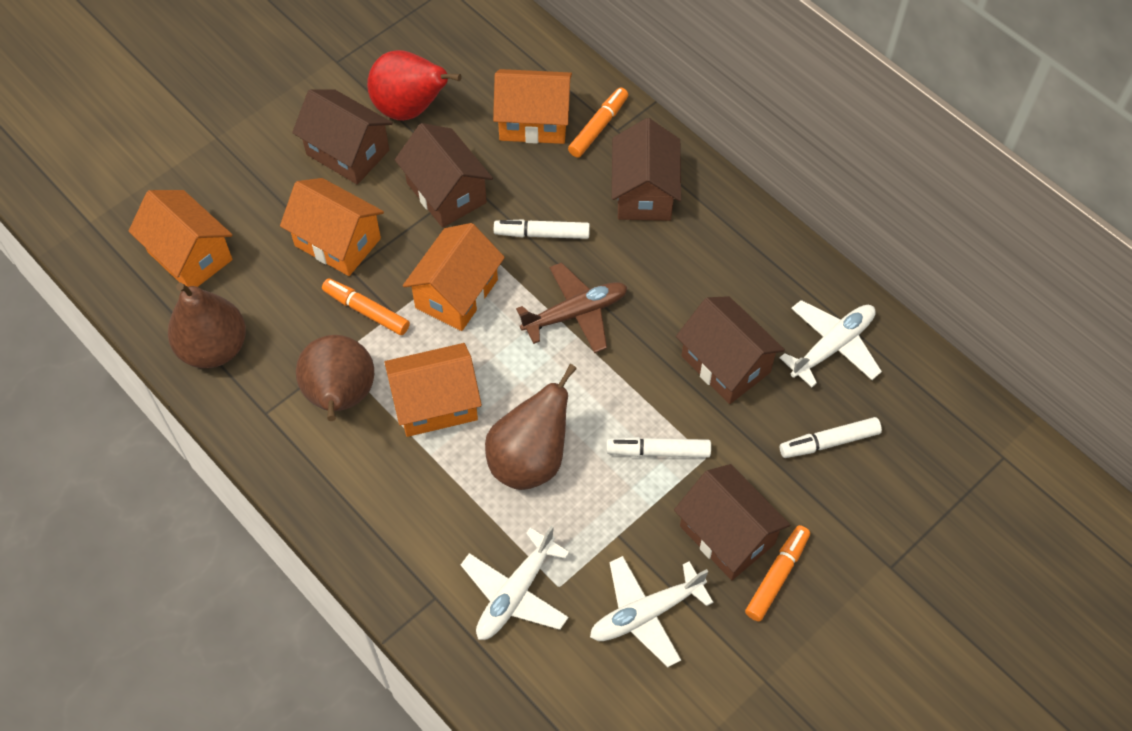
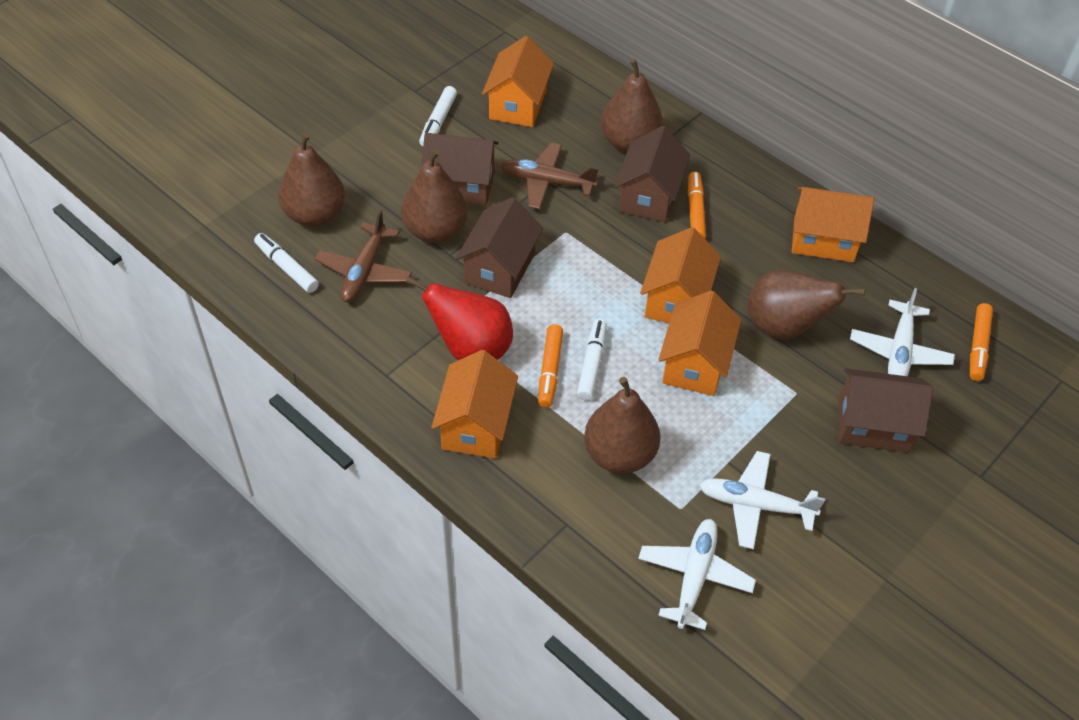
brown house: [292,89,393,184] [395,123,493,228] [612,118,681,221] [674,464,790,580] [676,296,785,404] = 5 -> [421,133,499,206] [456,197,543,298] [614,126,690,222] [839,368,933,453] = 4
brown pear: [168,283,246,368] [296,335,374,421] [485,364,577,490] = 3 -> [278,132,345,227] [401,149,468,243] [584,377,661,473] [601,59,663,153] [747,270,866,340] = 5
brown plane: [516,262,627,353] = 1 -> [315,210,412,302] [500,143,599,209] = 2

